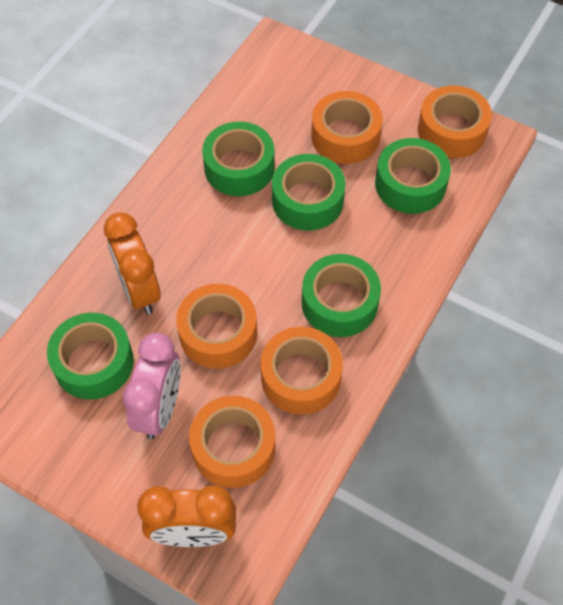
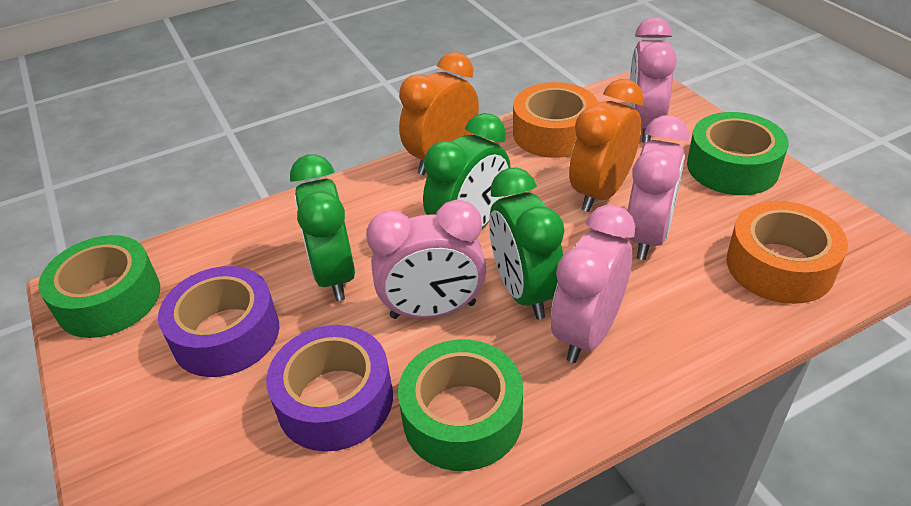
green clock: none = 0 -> [290,154,355,301] [423,113,511,229] [489,168,564,319] = 3
green tape: [47,312,134,400] [202,121,275,196] [272,154,345,231] [302,254,381,337] [375,138,451,214] = 5 -> [38,235,160,338] [398,340,523,471] [687,112,789,195] = 3
orange tape: [176,284,257,369] [189,396,275,488] [261,327,343,414] [311,91,383,164] [418,85,492,158] = 5 -> [513,82,598,158] [726,201,848,304] = 2
pink clock: [123,333,181,440] = 1 -> [366,200,486,319] [551,205,635,363] [627,115,689,260] [629,17,677,142] = 4
purple tape: none = 0 -> [158,266,279,377] [266,325,393,452] = 2

